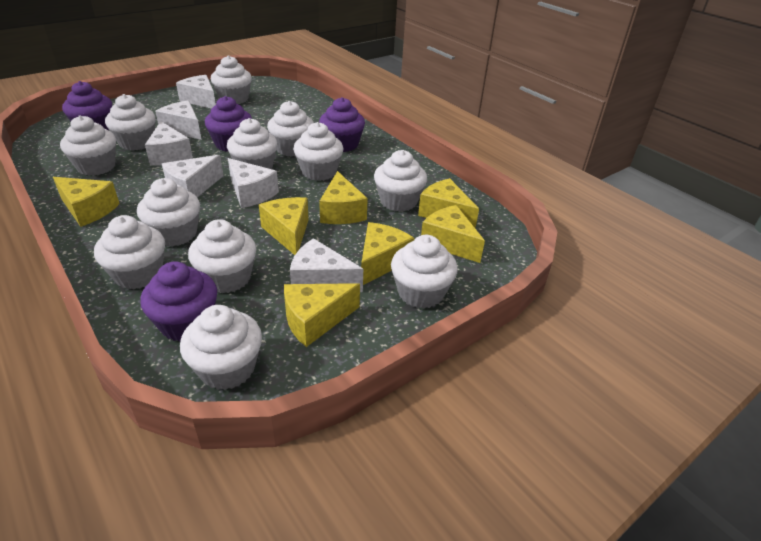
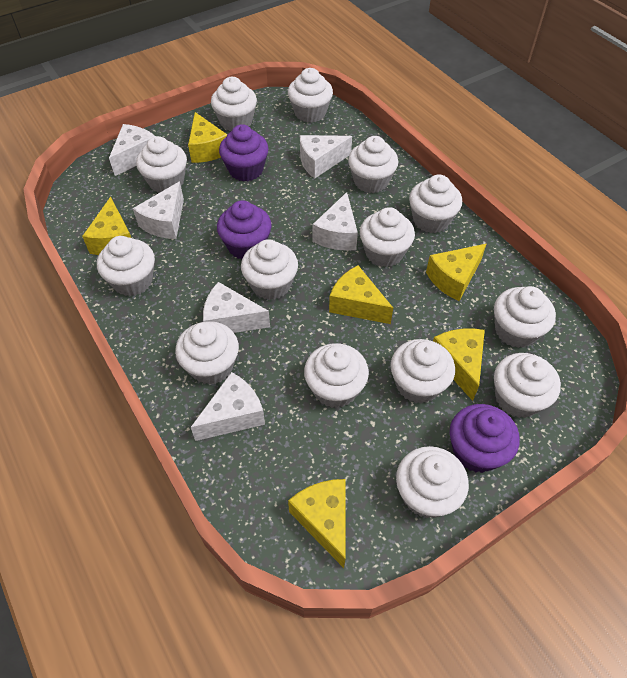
purple cupcake: [62,81,112,130] [140,261,217,342] [205,96,252,152] [319,97,365,152] = 4 -> [217,200,272,259] [219,124,269,182] [450,404,519,473] = 3
white cupcake: [60,115,116,176] [94,215,165,290] [105,94,156,151] [137,178,200,247] [180,305,262,390] [188,219,256,293] [211,55,252,104] [227,118,278,169] [267,101,314,157] [293,122,344,181] [374,150,427,212] [391,235,458,309] = 12 -> [97,236,155,296] [136,136,187,193] [175,321,239,385] [211,77,257,131] [241,239,298,300] [288,68,333,123] [304,343,369,408] [348,136,398,193] [360,207,415,267] [390,339,455,404] [396,446,469,518] [409,174,462,233] [494,286,556,348] [494,353,561,418] = 14
yellow cheese: [53,177,120,227] [259,197,309,255] [284,283,360,347] [319,171,368,224] [361,222,414,285] [418,178,479,228] [421,205,485,263] = 7 -> [82,197,131,255] [188,112,227,163] [288,479,346,568] [329,265,393,324] [426,244,486,301] [433,329,485,401] = 6

